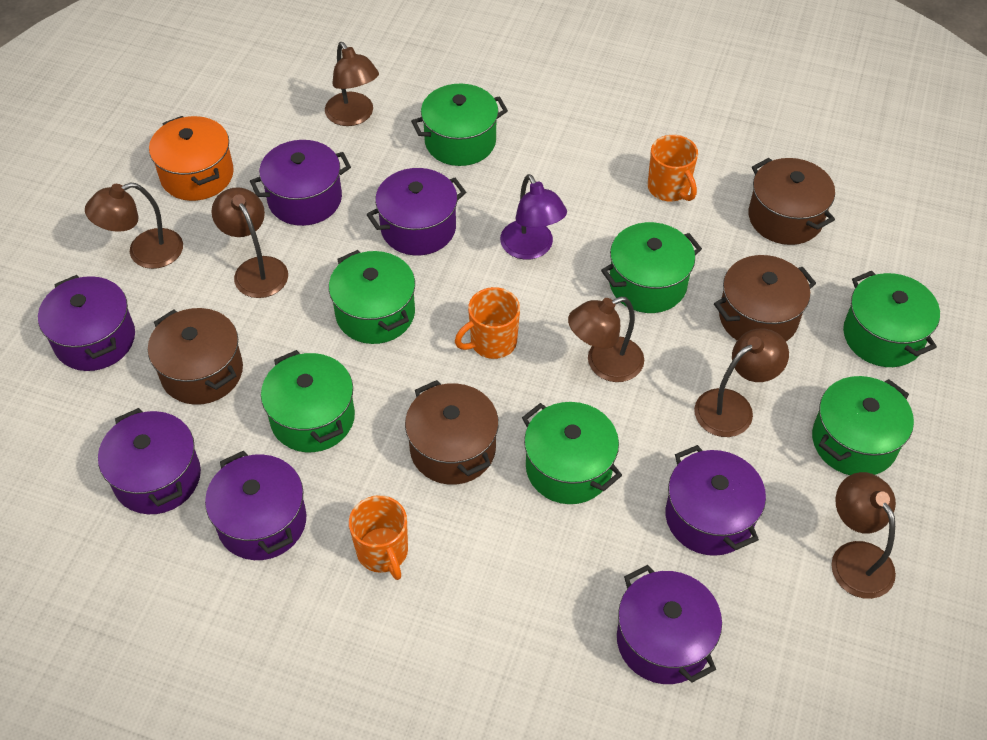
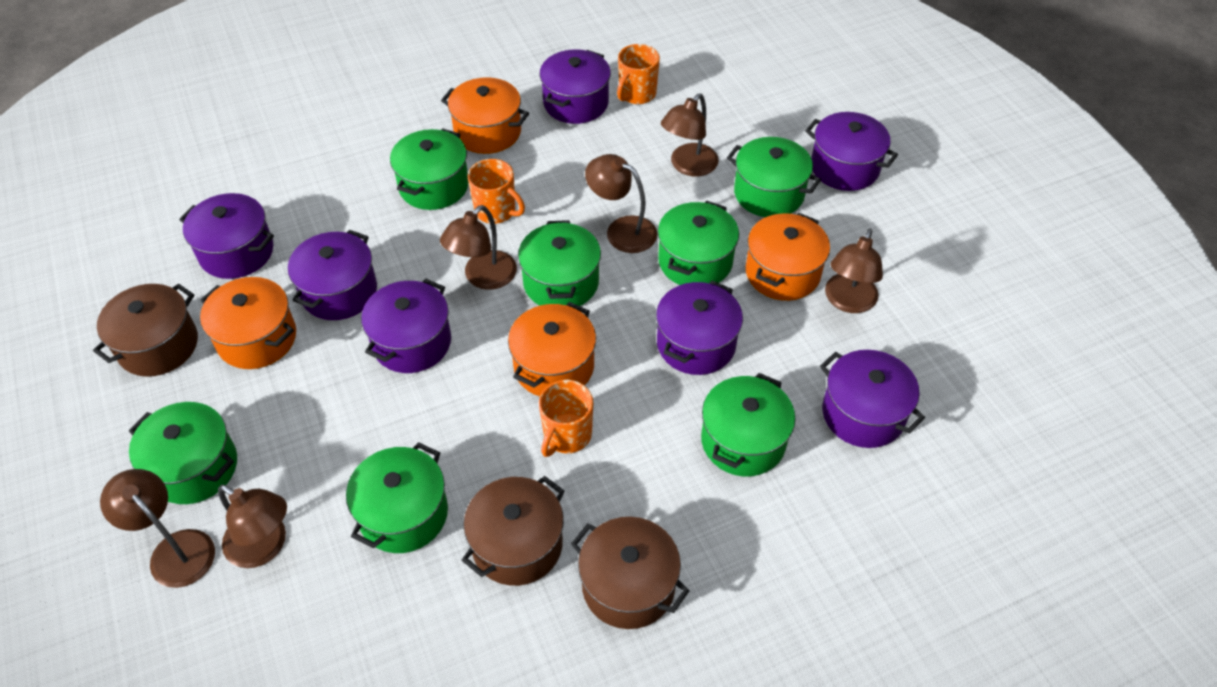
brown pot: [148,308,243,405] [405,380,499,485] [714,255,816,341] [748,158,835,245] = 4 -> [93,283,198,377] [461,476,565,586] [571,517,689,629] = 3
orange pot: [149,116,234,201] = 1 -> [200,277,296,369] [441,77,529,154] [508,302,596,396] [746,213,830,301] = 4
purple lamp: [500,174,567,260] = 1 -> none = 0

